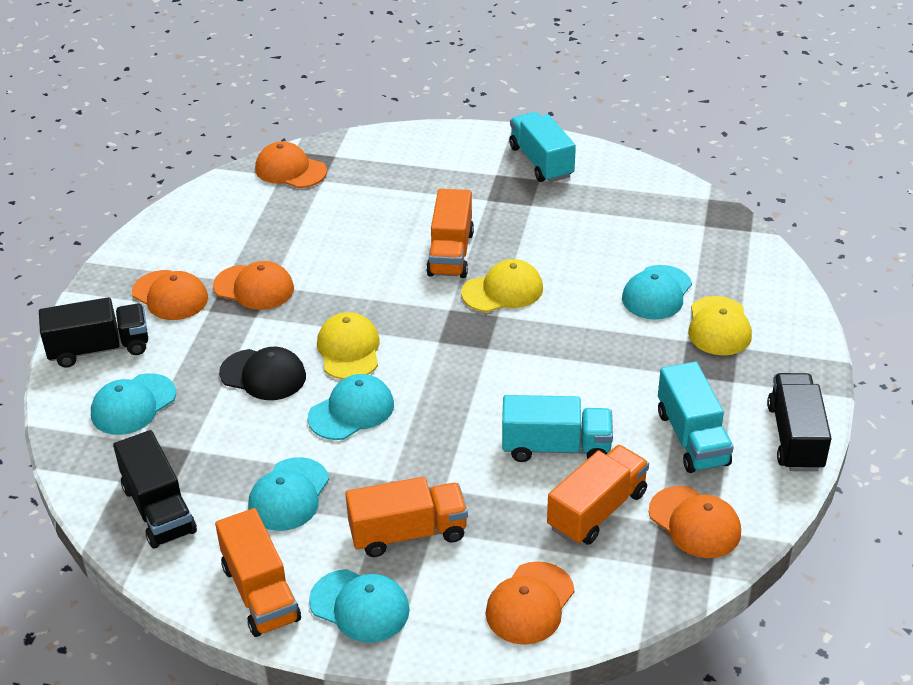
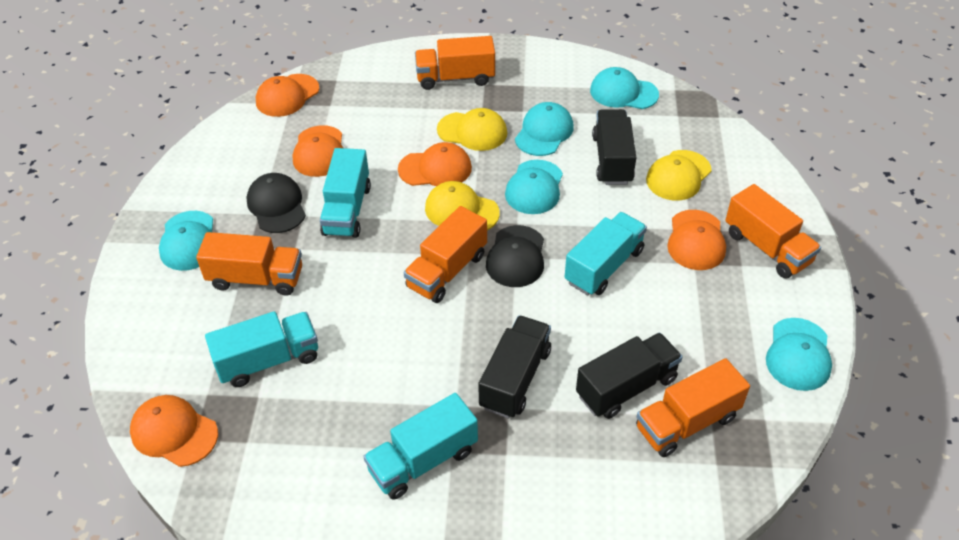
black cap: [219,347,306,400] = 1 -> [247,173,306,233] [486,225,544,287] = 2
orange truck: [215,508,301,637] [345,477,468,557] [426,189,474,278] [547,445,649,545] = 4 -> [196,232,302,296] [404,206,487,303] [415,36,495,90] [636,358,750,457] [725,184,821,279] = 5
turquoise truck: [502,395,613,462] [509,112,576,182] [658,362,734,473] = 3 -> [205,311,318,387] [320,148,371,238] [363,393,478,500] [565,212,647,295] = 4

